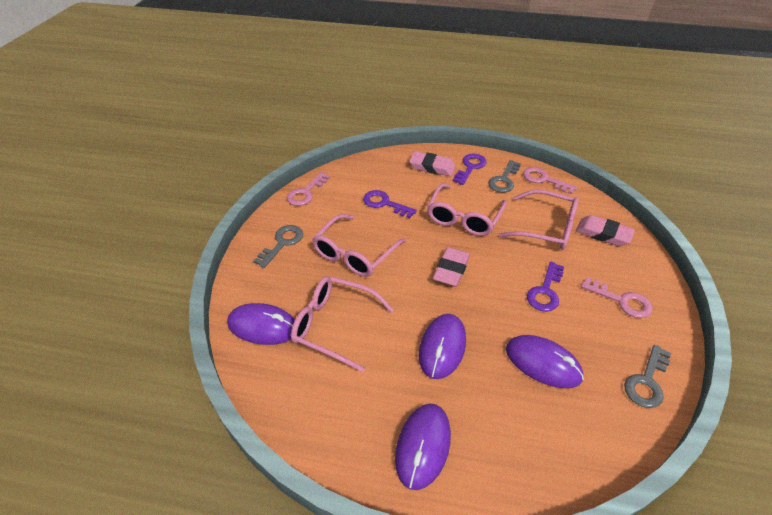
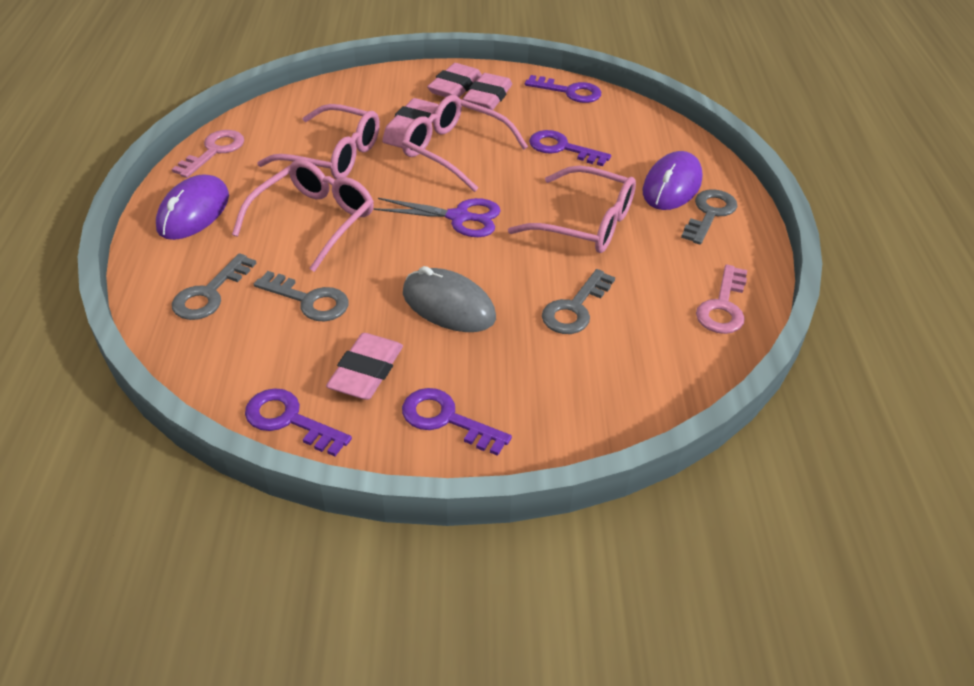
grey key: [253,225,303,268] [488,160,521,193] [624,345,671,408] = 3 -> [172,253,257,320] [254,271,349,321] [542,269,615,334] [681,189,737,245] = 4
grey mouse: none = 0 -> [403,266,496,332] = 1
pink eraser: [409,151,456,176] [433,247,470,287] [576,215,635,246] = 3 -> [326,333,403,400] [382,98,438,148] [427,63,482,97] [463,73,512,110] = 4
pink key: [287,172,330,206] [523,167,577,194] [581,277,653,318] = 3 -> [172,130,244,178] [696,264,747,334] = 2
purple key: [363,190,417,218] [453,154,487,185] [527,262,564,312] = 3 -> [245,388,352,456] [402,388,512,456] [525,75,601,103] [529,130,611,166] = 4
purple mouse: [227,303,295,345] [395,403,451,490] [419,314,466,379] [506,335,584,388] = 4 -> [156,174,229,240] [643,151,703,210] = 2
purple scissors: none = 0 -> [374,198,501,237] = 1

